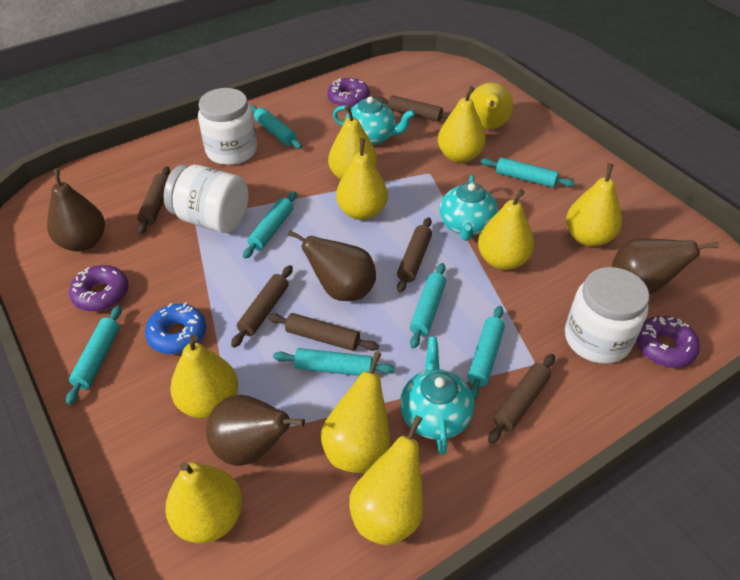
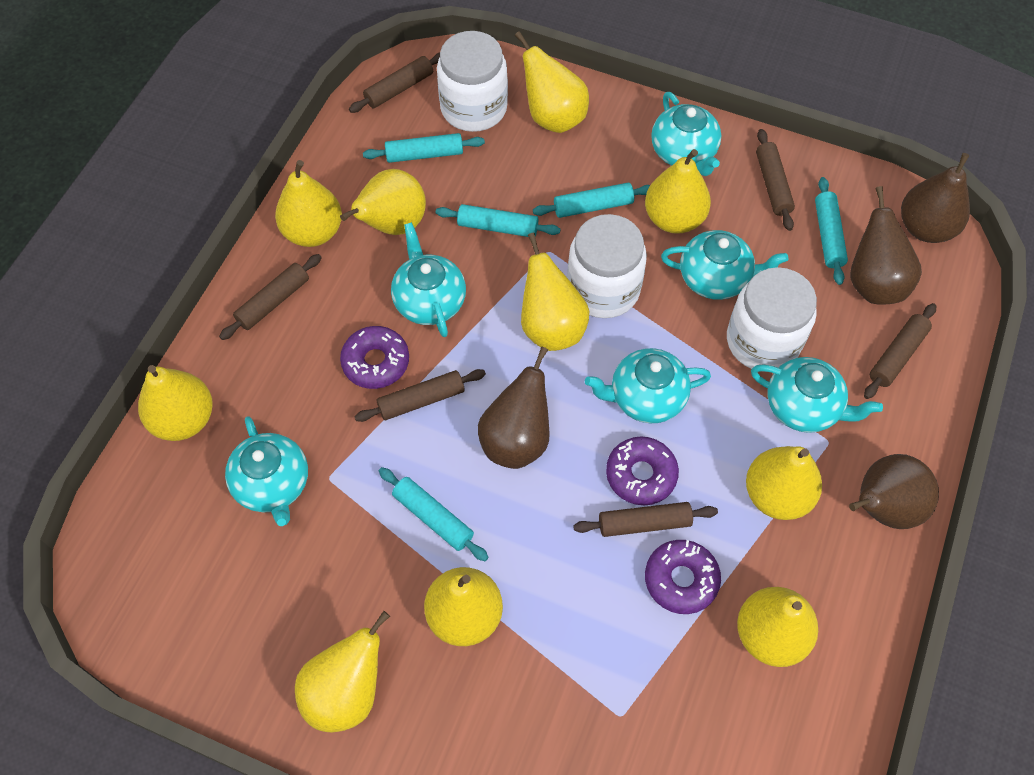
blue donut: [145,303,206,354] = 1 -> none = 0
turquoise rolling pin: [66,305,122,405] [243,191,297,259] [250,105,302,149] [273,348,395,376] [410,263,446,349] [468,306,505,400] [481,157,575,187] = 7 -> [363,133,485,163] [379,467,489,561] [436,204,561,237] [533,183,650,218] [815,177,848,285] = 5
turquoise teapot: [333,96,415,145] [400,337,474,455] [440,175,498,241] = 3 -> [225,416,308,526] [391,222,466,337] [585,348,711,423] [651,92,721,176] [661,230,788,300] [751,357,883,433] = 6

